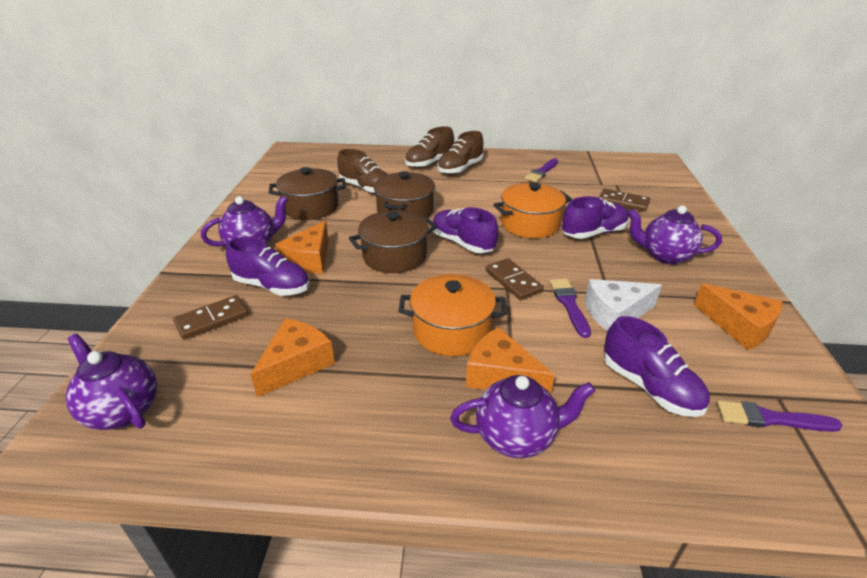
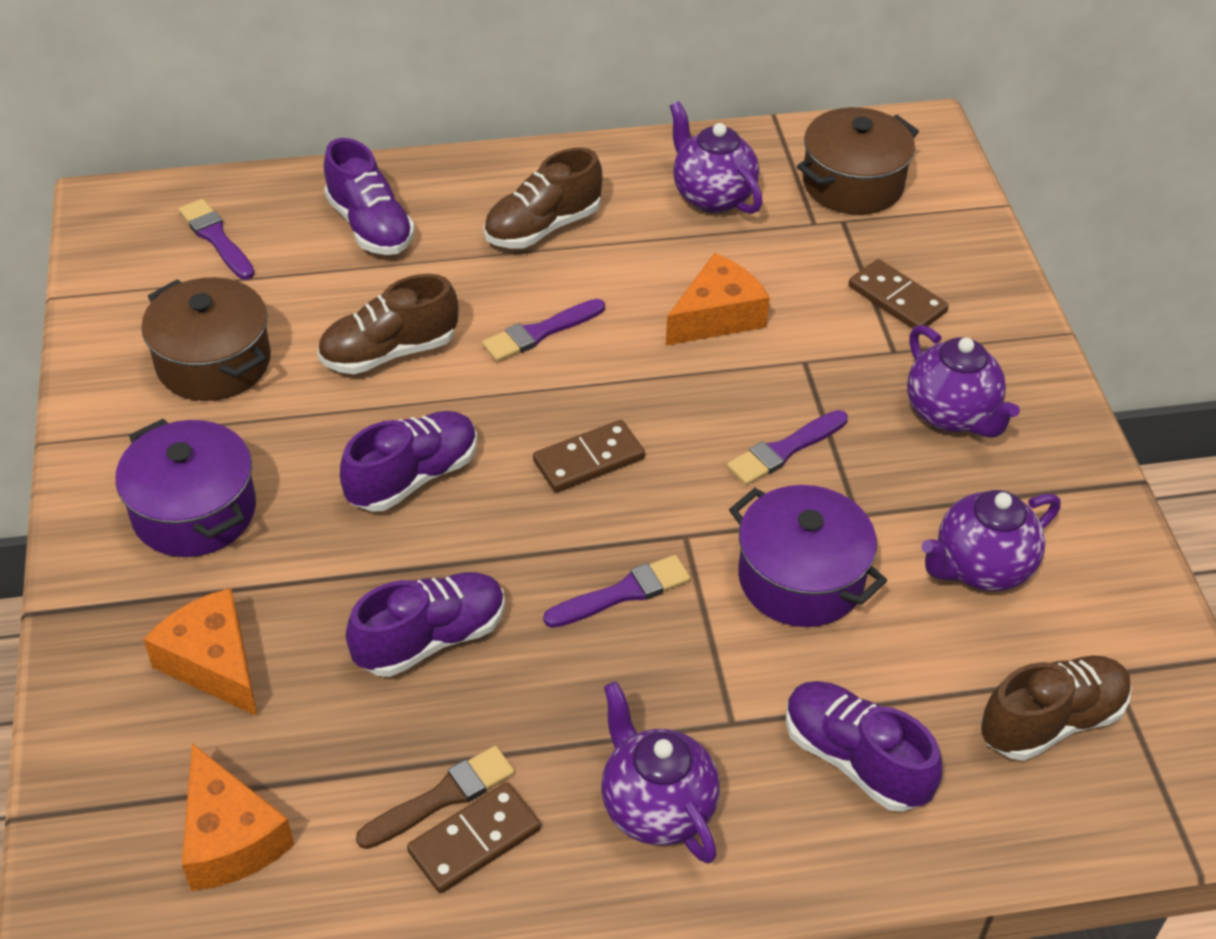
brown brush: none = 0 -> [356,746,515,849] = 1
brown pot: [268,167,346,220] [349,210,437,273] [374,171,435,218] = 3 -> [141,277,271,401] [797,107,919,215] = 2
orange cheese: [250,318,335,397] [275,221,329,274] [466,327,555,394] [694,283,782,350] = 4 -> [143,588,258,717] [182,743,294,891] [666,253,770,346] = 3
orange pot: [398,274,507,356] [493,183,572,238] = 2 -> none = 0
purple brush: [525,159,558,182] [550,279,591,338] [717,400,843,432] = 3 -> [179,199,254,280] [482,299,605,362] [543,555,691,628] [727,410,848,485] = 4
purple pot: none = 0 -> [115,419,256,557] [729,485,887,627] = 2
white cheese: [585,279,662,331] = 1 -> none = 0

